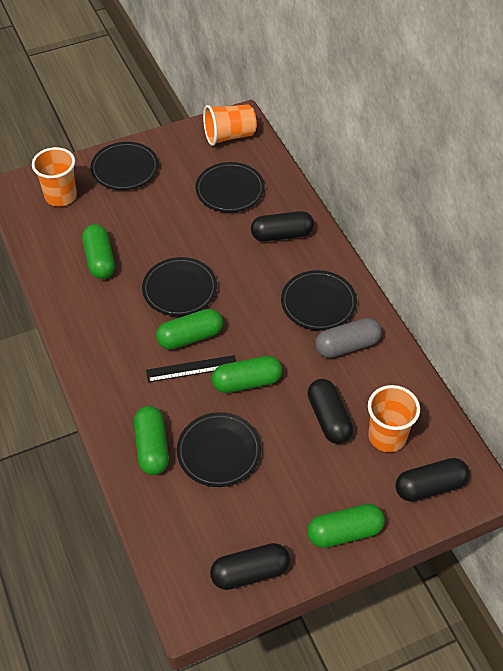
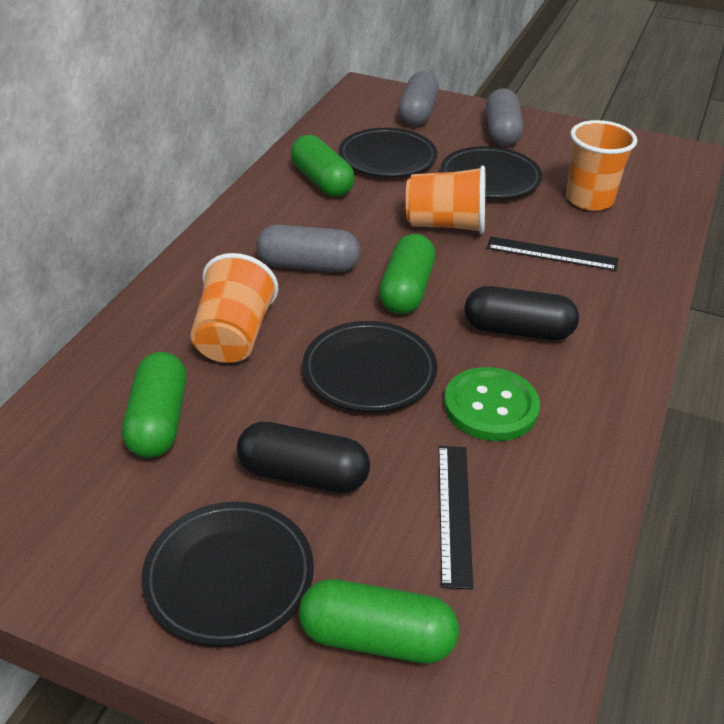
black capsule: [210,543,290,590] [251,211,314,242] [307,379,353,444] [395,458,470,502] = 4 -> [237,422,370,493] [465,286,579,340] = 2
black plate: [90,142,159,190] [142,257,217,316] [177,412,261,487] [195,162,265,212] [281,270,357,331] = 5 -> [141,502,314,646] [302,321,438,412] [339,128,437,177] [440,146,542,199] = 4
black ruler: [146,355,236,382] = 1 -> [439,446,473,590] [487,236,618,271] = 2
green button: none = 0 -> [444,367,540,441] = 1
green capsule: [82,224,115,279] [134,406,169,475] [156,309,223,350] [212,356,283,393] [307,504,385,548] = 5 -> [122,352,186,458] [291,135,355,197] [299,579,459,663] [379,234,435,314] = 4
grey capsule: [315,318,382,358] = 1 -> [257,224,361,272] [398,71,439,126] [486,88,523,146] = 3

